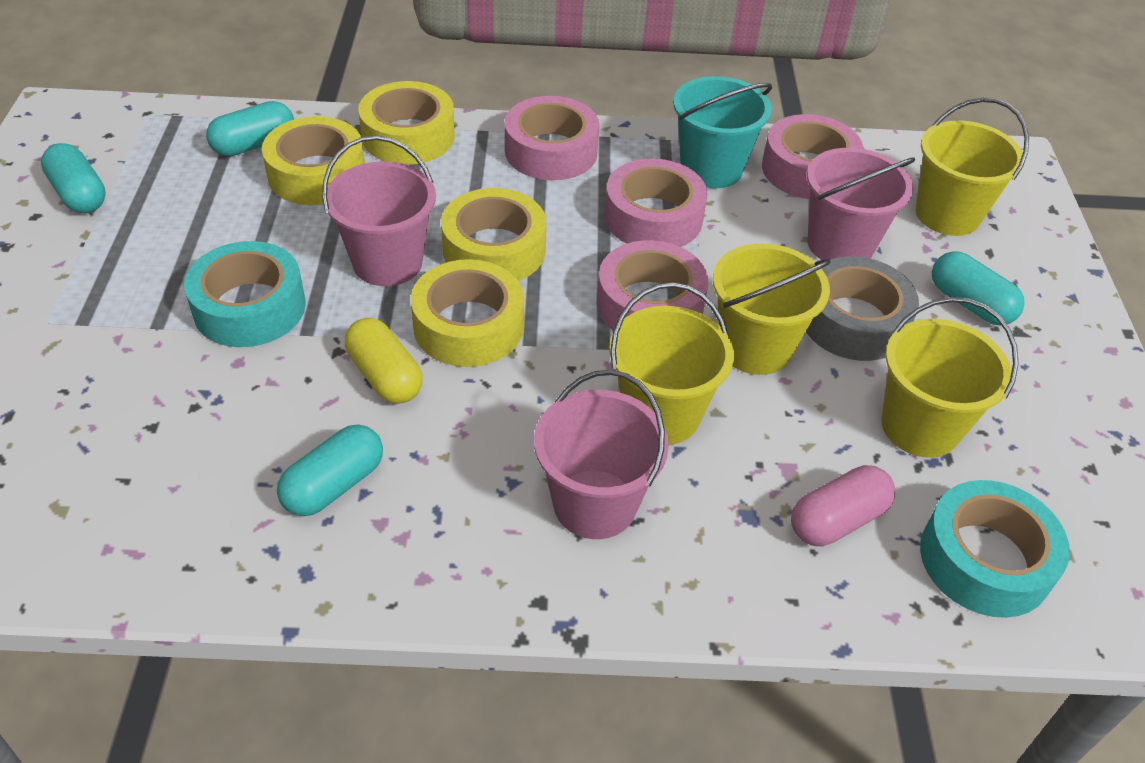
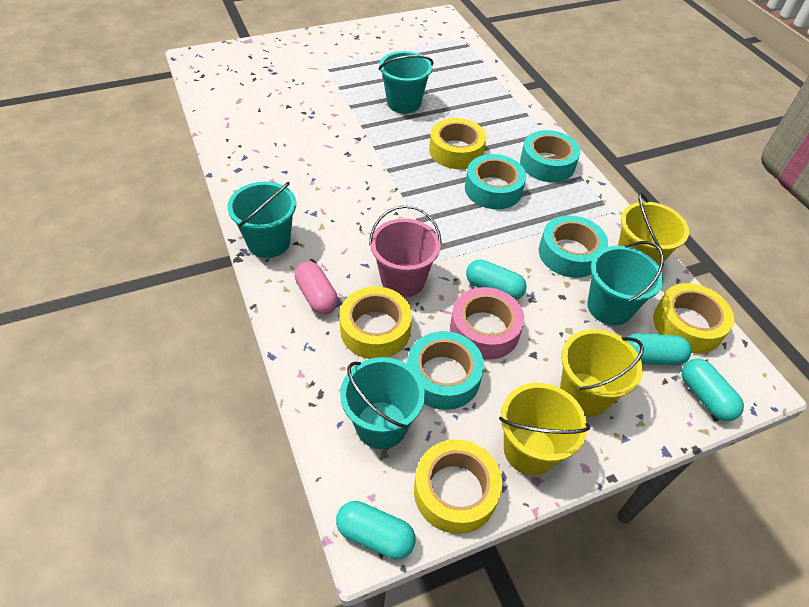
grey tape: [806,256,919,361] = 1 -> none = 0
pink bucket: [322,135,436,286] [534,370,669,539] [807,148,915,260] = 3 -> [369,205,442,297] = 1
pink tape: [505,96,600,180] [597,240,708,331] [604,158,707,247] [762,114,863,199] = 4 -> [450,287,524,360] = 1
turquoise bucket: [673,76,772,188] = 1 -> [227,182,296,258] [340,357,425,449] [379,51,433,113] [587,241,664,326] = 4
turquoise tape: [184,241,306,347] [920,480,1070,618] = 2 -> [407,331,484,410] [465,154,526,209] [520,130,580,182] [539,215,608,278] = 4
yellow bucket: [609,283,734,445] [713,243,831,375] [881,297,1019,458] [916,98,1029,236] = 4 -> [499,383,590,476] [560,329,644,417] [618,193,689,266] = 3
yellow capsule: [345,318,422,404] = 1 -> none = 0

